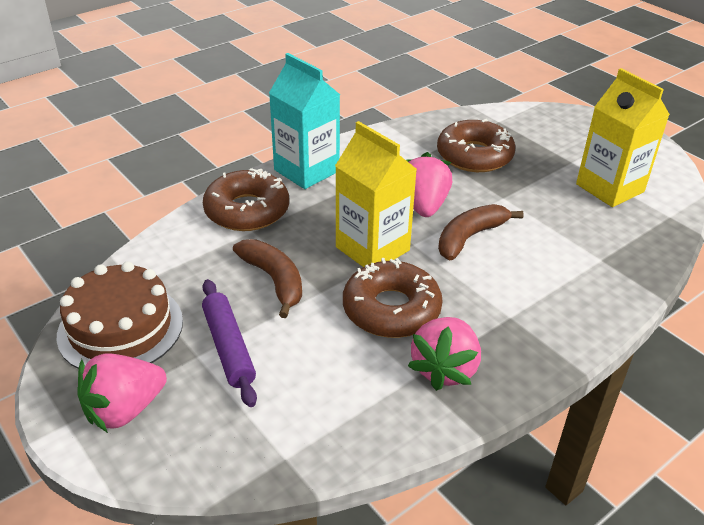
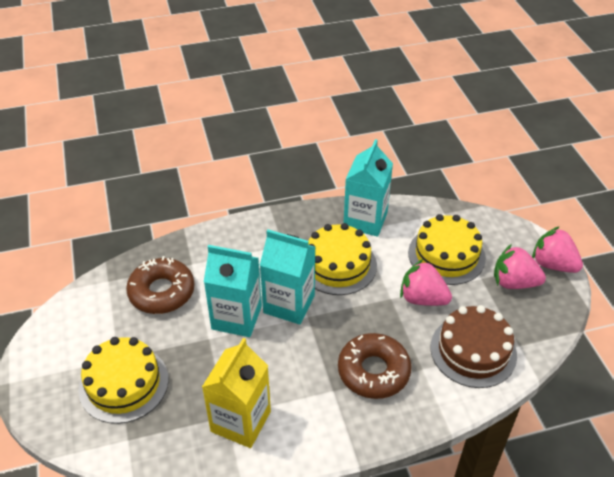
brown banana: [233,239,302,318] [438,204,524,260] = 2 -> none = 0
brown donut: [203,168,289,231] [343,258,443,338] [437,119,515,172] = 3 -> [126,256,195,314] [338,333,412,399] = 2
purple rolling pin: [202,279,257,407] = 1 -> none = 0
turquoise carton: [269,53,340,189] = 1 -> [204,245,262,337] [260,229,315,324] [344,139,393,237] = 3
yellow cake: none = 0 -> [78,337,168,424] [308,223,377,295] [408,214,486,285] = 3
yellow carton: [335,121,417,267] [576,68,670,207] = 2 -> [202,338,271,448] = 1

